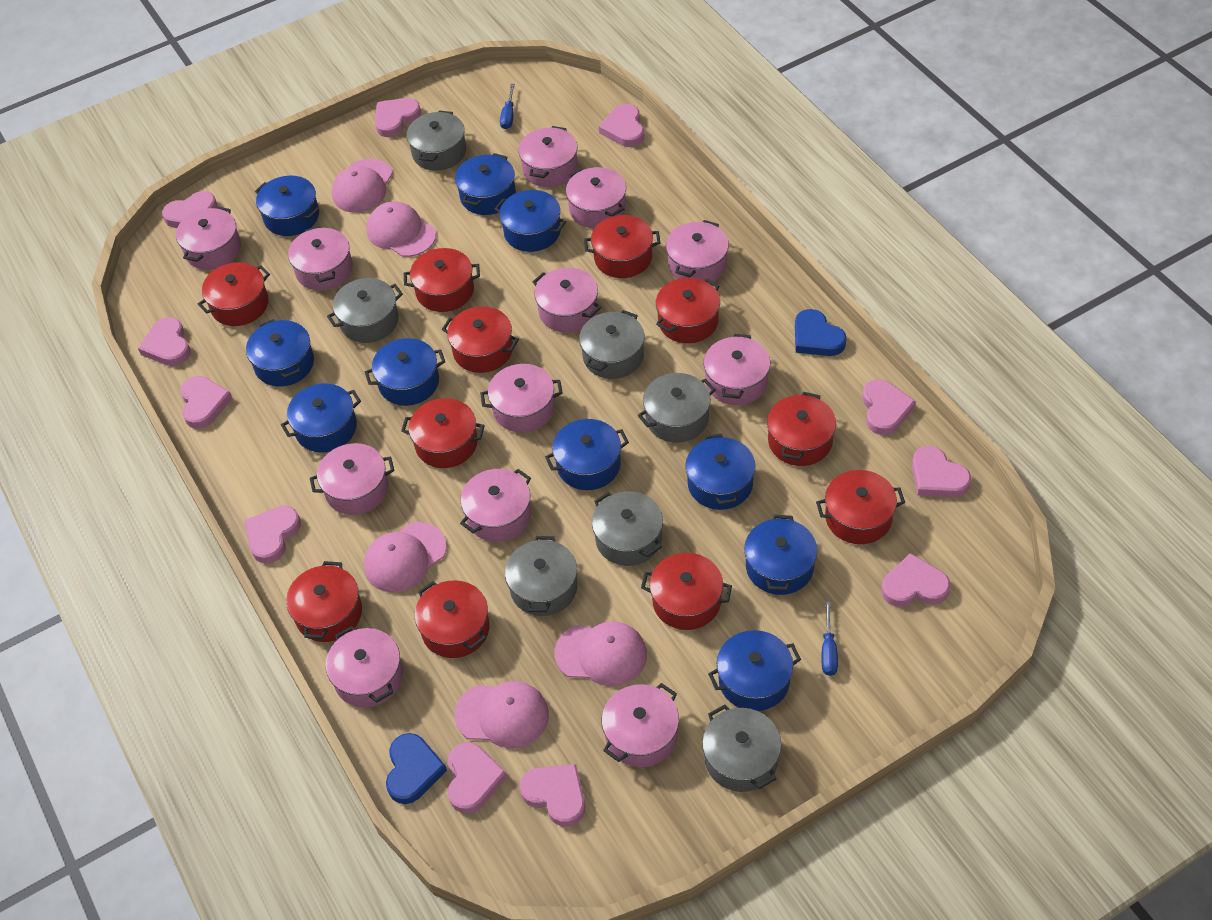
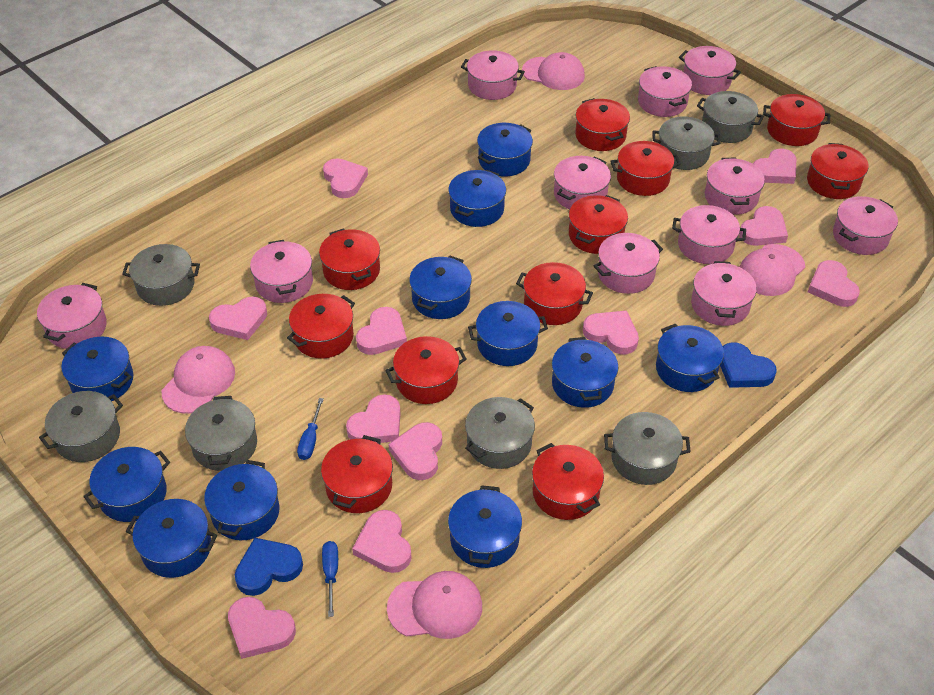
blue pot: [246,319,314,387] [255,176,319,236] [281,383,361,453] [365,338,445,406] [455,153,516,215] [495,190,566,252] [545,419,629,490] [685,433,756,510] [708,630,801,711] [744,515,817,595] = 10 -> [61,337,133,401] [83,447,170,522] [126,499,217,578] [204,460,279,540] [409,255,472,319] [448,170,506,227] [448,485,522,568] [468,301,548,366] [477,123,533,177] [552,337,618,408] [656,324,724,392] = 11
pink cap: [332,159,393,213] [364,522,446,593] [366,201,436,257] [454,681,549,748] [554,621,647,686] = 5 -> [162,346,235,414] [387,571,482,639] [522,52,585,90] [740,244,805,296] = 4
pink pot: [176,206,241,270] [288,226,353,291] [310,443,395,515] [326,626,403,708] [460,469,531,542] [480,364,563,433] [518,126,578,187] [533,268,601,333] [566,167,626,229] [602,683,679,767] [666,220,729,282] [704,334,770,405] = 12 -> [37,283,107,349] [250,240,313,303] [461,50,525,100] [554,156,611,209] [594,233,663,294] [638,66,692,117] [672,205,746,264] [679,46,741,95] [691,261,757,326] [705,157,765,215] [833,196,898,255] = 11

